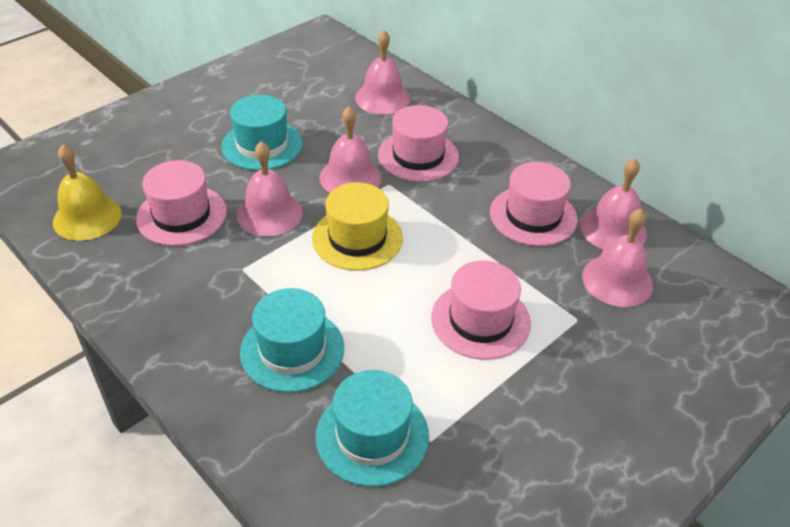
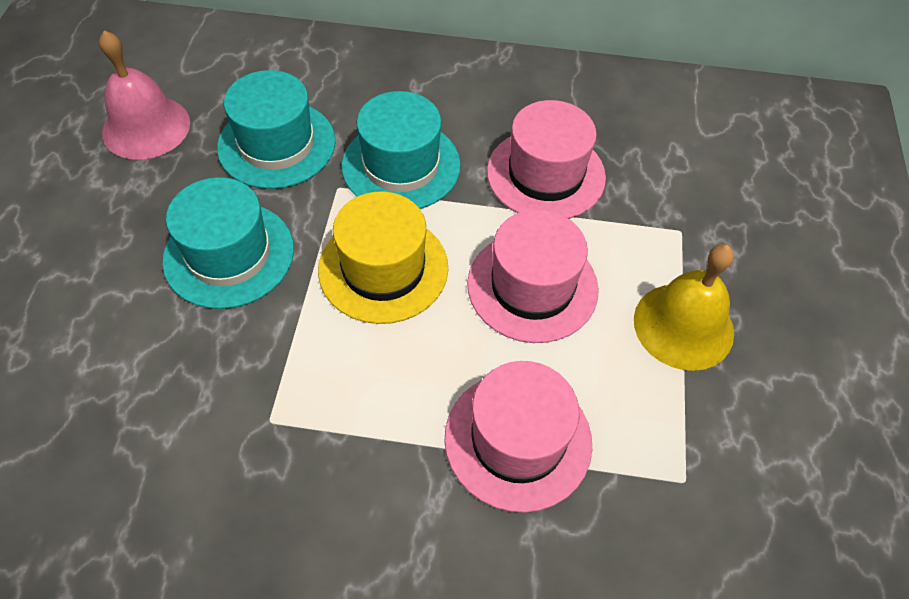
pink bell: [237,141,303,236] [319,106,382,193] [355,30,410,115] [580,158,647,250] [582,209,653,307] = 5 -> [99,30,190,160] = 1
pink hat: [136,160,227,246] [378,105,459,182] [431,261,531,360] [490,162,578,246] = 4 -> [444,361,592,513] [467,209,599,343] [487,100,606,219] = 3

